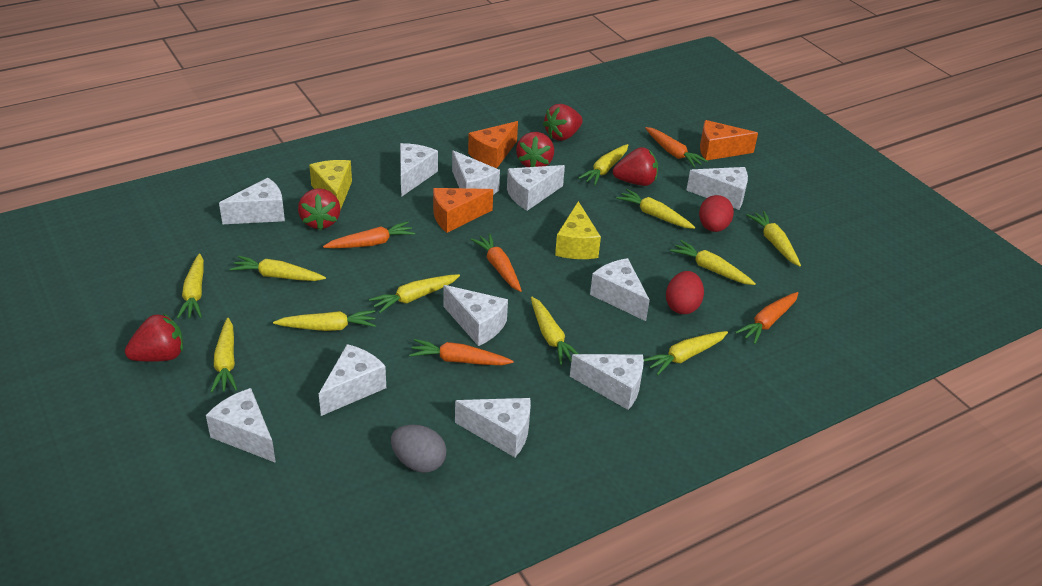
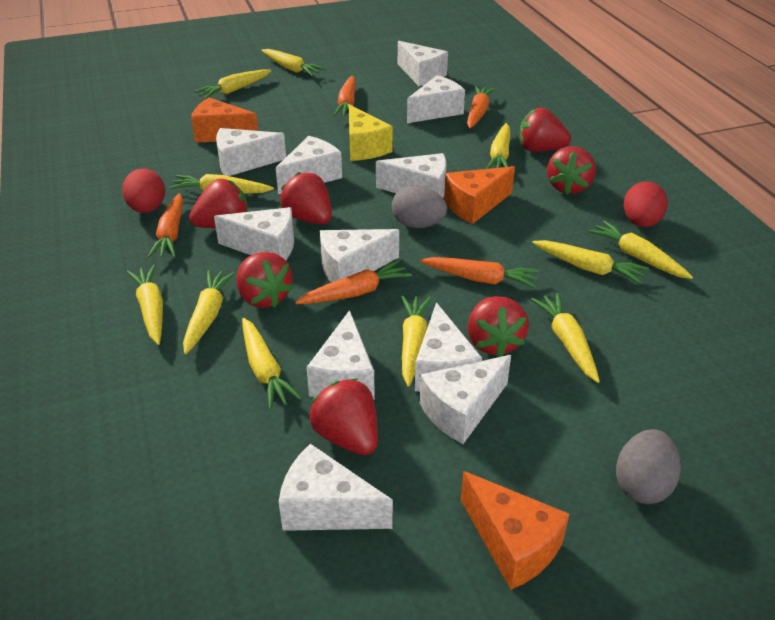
grey egg: [391,424,446,473] = 1 -> [392,185,447,228] [616,429,681,504] = 2
red strawberry: [125,314,183,362] [298,188,340,230] [516,132,554,167] [543,104,583,141] [613,147,658,186] = 5 -> [189,179,248,228] [237,252,293,308] [280,172,332,224] [309,378,378,455] [468,296,529,357] [519,108,571,152] [547,146,596,195] = 7
yellow cheese: [309,160,352,210] [555,201,601,259] = 2 -> [349,104,393,161] = 1

